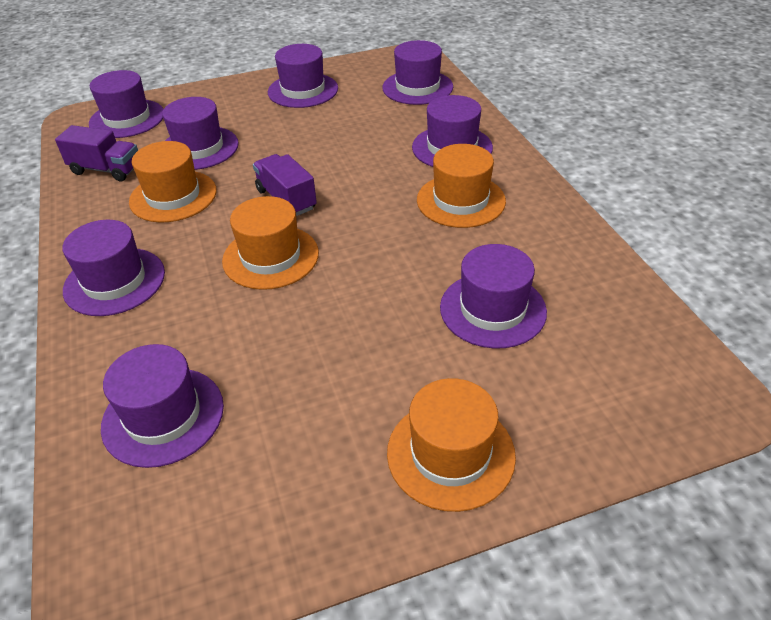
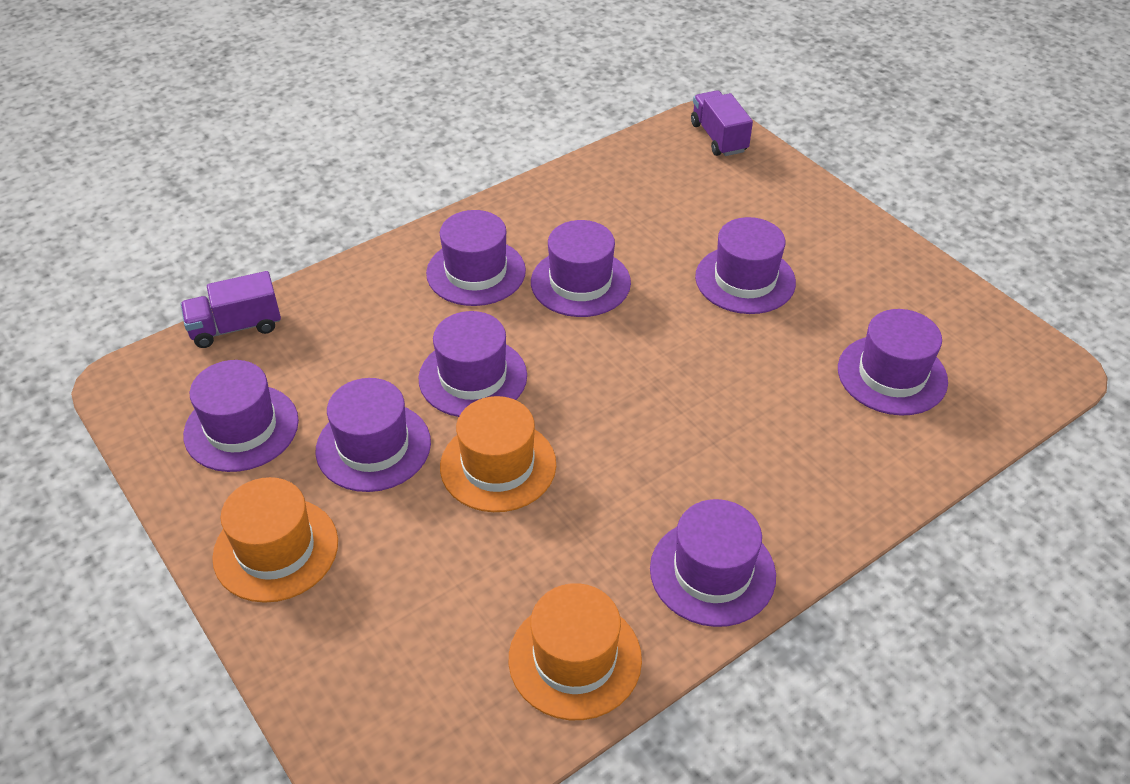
orange hat: [129,141,217,222] [222,196,319,290] [387,378,516,512] [417,144,506,228] = 4 -> [212,477,338,603] [440,396,556,512] [509,583,642,720] = 3

